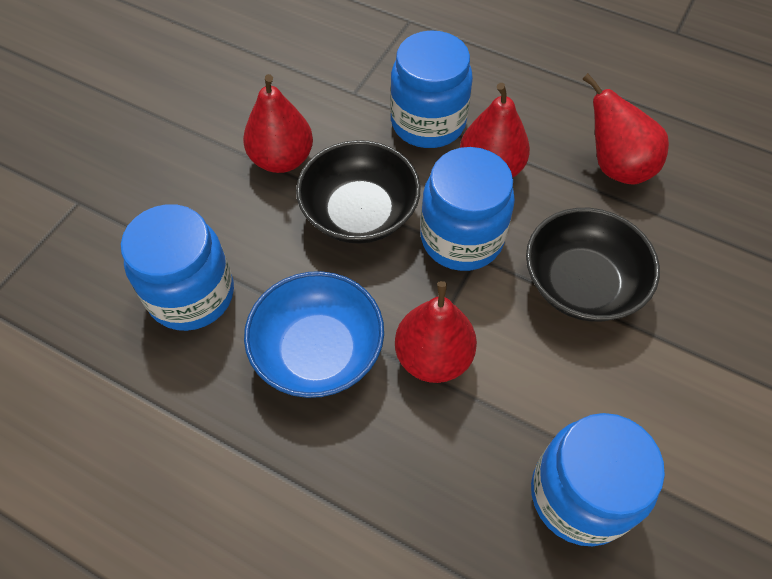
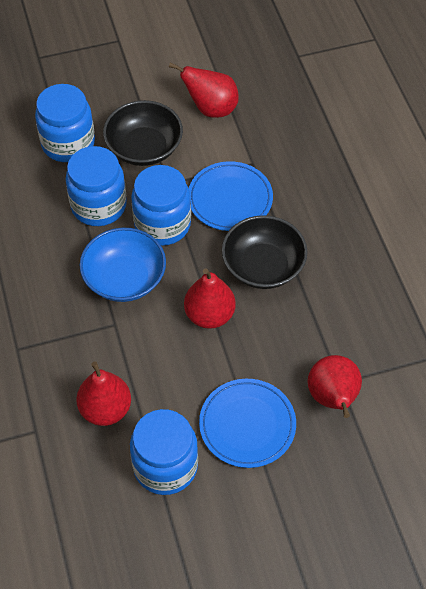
blue plate: none = 0 -> [189,161,273,231] [199,379,296,468] = 2

